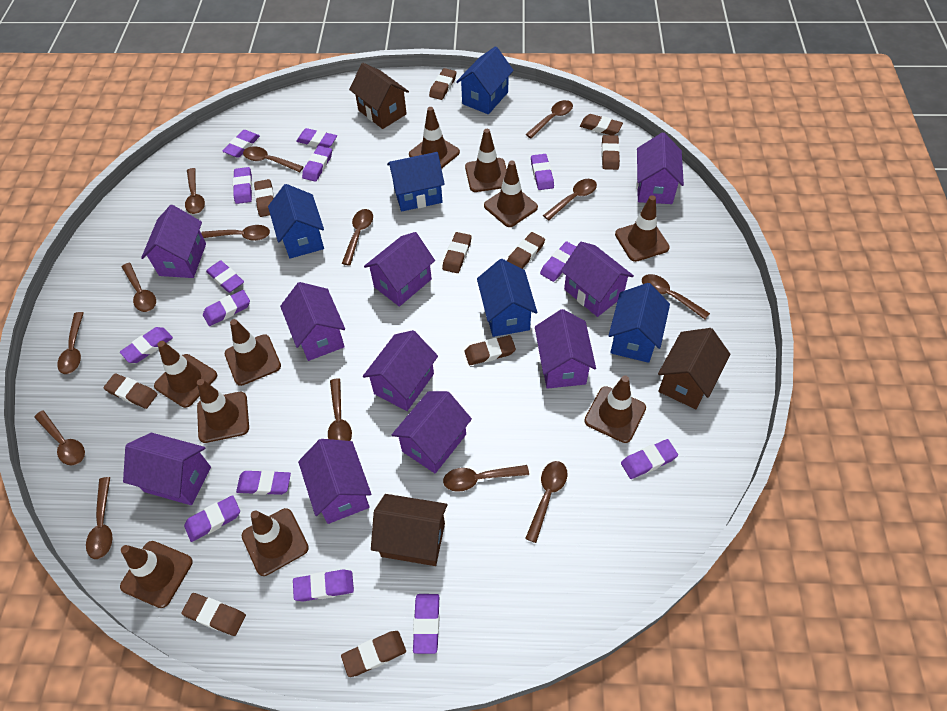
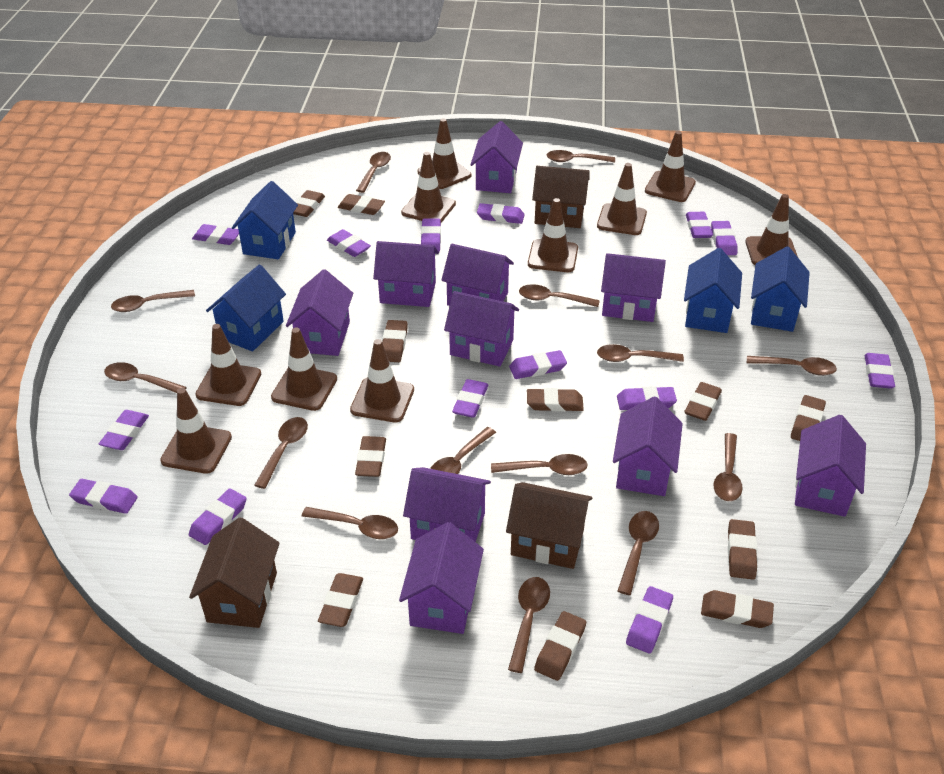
blue house: [268,184,324,258] [387,152,445,212] [456,46,514,114] [477,259,537,337] [608,283,670,363] = 5 -> [206,265,286,351] [232,181,298,259] [684,248,742,333] [751,246,810,332] = 4
brown eraser: [103,373,157,409] [181,593,246,636] [254,179,274,217] [341,631,406,677] [429,68,457,100] [442,232,472,273] [464,335,516,365] [507,232,545,269] [580,114,623,135] [602,135,620,170] = 10 -> [293,190,325,217] [318,573,363,627] [338,194,385,215] [355,436,386,477] [382,320,408,362] [527,388,584,412] [534,611,586,681] [684,382,722,421] [701,590,774,628] [728,519,757,579] [791,395,826,441] = 11

